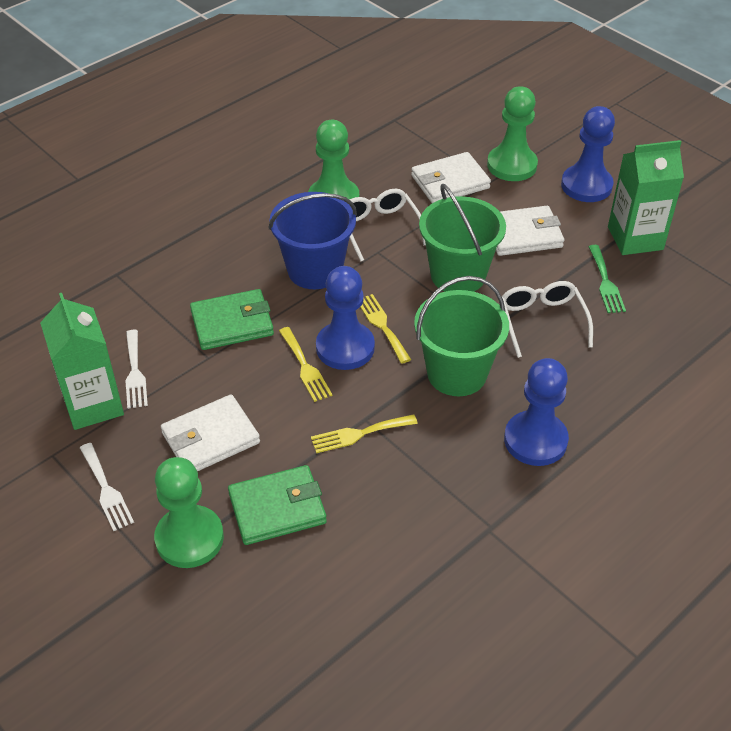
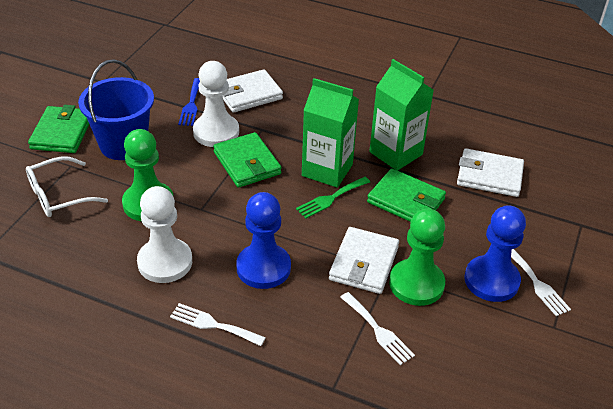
blue fork: none = 0 -> [178,78,200,126] = 1
blue pawn: [316,266,375,370] [504,358,569,466] [561,106,615,202] = 3 -> [236,192,291,289] [464,205,526,302] = 2
green bucket: [414,276,509,396] [419,184,506,292] = 2 -> none = 0
green pawn: [154,457,224,568] [308,120,359,199] [487,86,538,181] = 3 -> [122,129,173,221] [389,209,445,306] = 2
green wallet: [190,289,274,350] [228,465,327,545] = 2 -> [28,105,89,153] [213,132,282,188] [367,168,446,222] = 3
white fork: [80,443,134,531] [125,330,148,409] = 2 -> [170,303,266,346] [340,292,415,365] [511,249,571,316] = 3
white glasses: [349,189,426,261] [502,281,593,358] = 2 -> [26,156,108,217] = 1
white pawn: none = 0 -> [137,186,192,283] [193,61,239,147] = 2
yellow fork: [279,327,333,402] [311,414,418,453] [360,294,411,364] = 3 -> none = 0

